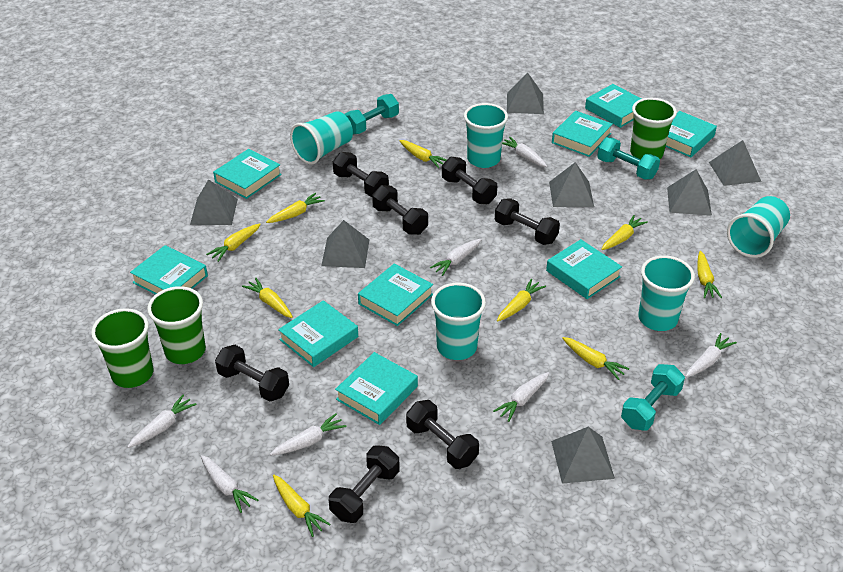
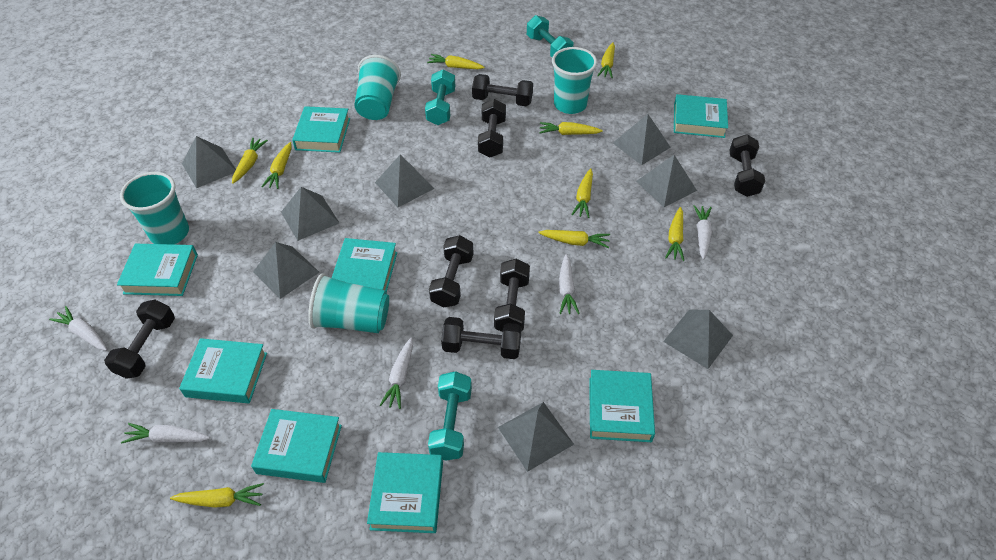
green cup: [91,308,154,388] [147,286,206,364] [630,98,677,159] = 3 -> none = 0
grey pyramid: [190,179,238,225] [321,220,369,268] [507,72,544,114] [549,162,594,207] [551,427,615,484] [667,169,712,216] [709,140,761,186] = 7 -> [182,136,236,188] [253,242,319,299] [281,187,339,241] [375,155,434,207] [498,402,574,472] [613,114,671,165] [636,155,697,207] [663,310,733,369] = 8
turquoise book: [130,245,208,295] [213,149,282,199] [278,300,358,367] [335,352,418,425] [358,264,433,326] [546,239,622,299] [552,111,613,157] [585,84,641,128] [665,111,717,157] = 9 -> [117,244,198,296] [179,338,267,403] [251,409,342,483] [292,106,350,153] [332,238,397,292] [367,452,443,533] [589,370,655,442] [674,94,728,138] = 8
turquoise cup: [290,111,353,164] [431,283,486,360] [464,103,508,168] [638,255,695,331] [727,196,790,258] = 5 -> [120,172,189,245] [308,273,389,333] [354,55,401,120] [552,47,597,114] = 4
white carrot: [127,394,197,448] [201,455,258,513] [270,413,346,455] [430,239,482,276] [493,372,549,422] [502,137,548,167] [685,333,737,378] = 7 -> [49,306,108,351] [121,423,210,444] [380,337,413,409] [559,254,580,314] [694,205,712,260] = 5

